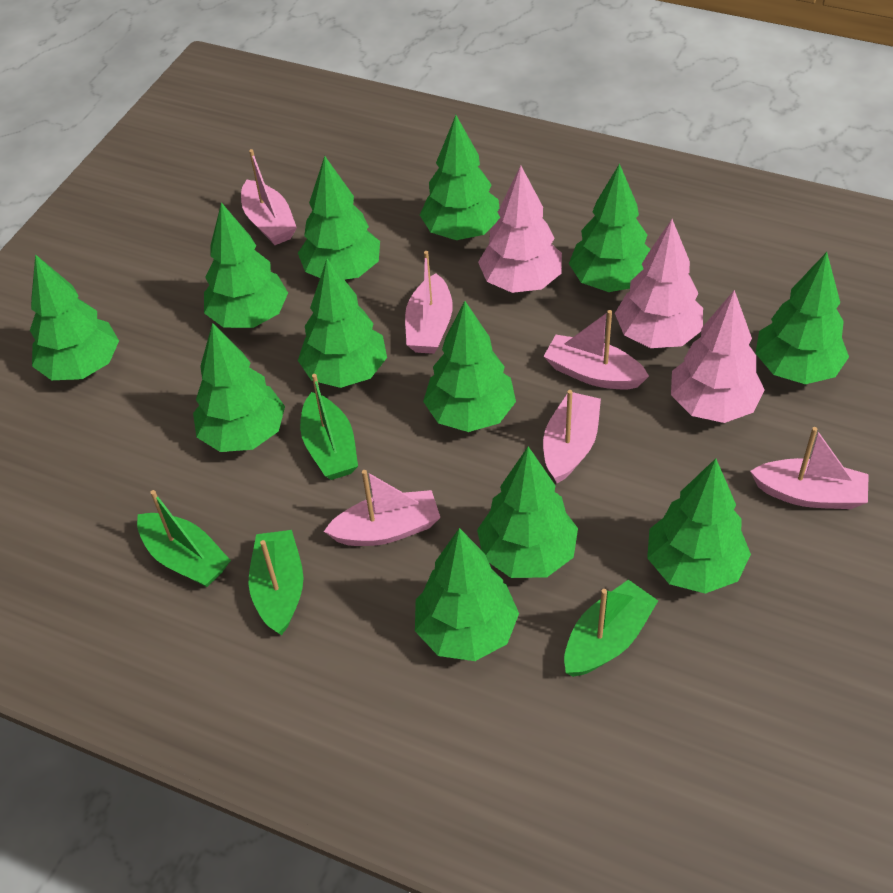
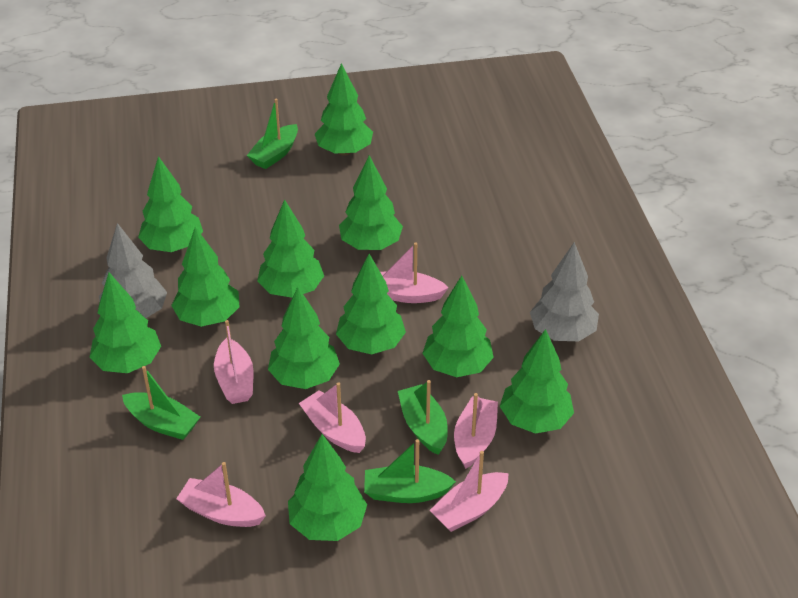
green tree: [30,254,119,380] [193,323,285,452] [204,202,288,328] [298,156,380,280] [298,259,387,388] [415,528,519,661] [420,115,500,240] [423,301,516,432] [477,446,578,578] [569,163,651,292] [647,458,751,594] [755,252,849,384] = 12 -> [89,272,161,373] [138,156,203,252] [171,227,240,327] [257,199,324,298] [268,287,340,389] [288,434,367,541] [315,63,373,156] [336,254,406,355] [339,155,403,250] [422,275,494,377] [500,329,574,434] = 11
grey tree: none = 0 -> [99,223,167,318] [530,242,599,341] = 2
pink tree: [478,166,562,293] [615,219,703,348] [671,290,765,423] = 3 -> none = 0

